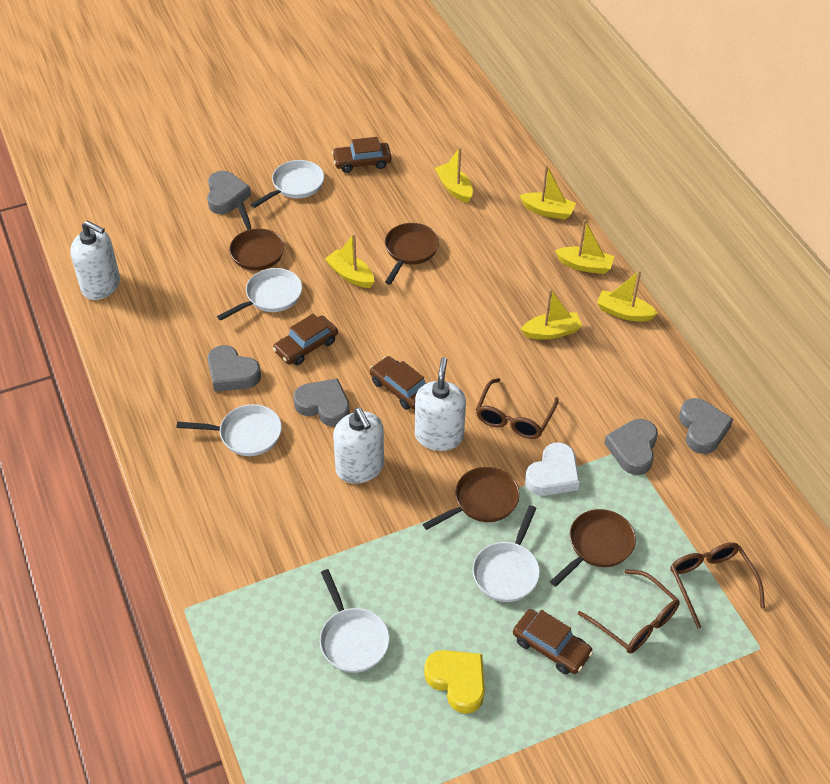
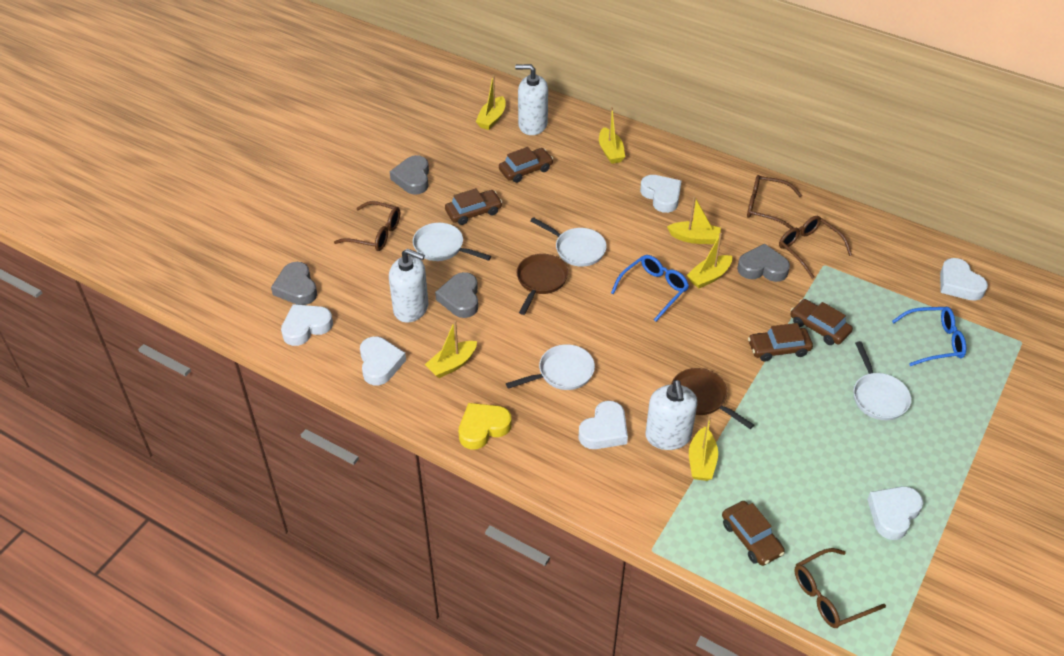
blue glasses: none = 0 -> [611,255,689,321] [892,307,966,366] = 2
brown car: [273,314,338,365] [332,137,392,173] [370,356,426,410] [513,609,593,674] = 4 -> [445,188,502,225] [499,147,553,183] [722,501,785,566] [748,323,813,362] [790,299,853,345] = 5
brown glasses: [476,378,559,439] [578,569,680,654] [670,542,765,629] = 3 -> [334,201,400,251] [747,175,802,229] [779,215,852,279] [794,548,886,628] = 4
brown pan: [229,202,284,271] [385,223,439,285] [423,467,520,530] [550,509,636,587] = 4 -> [516,254,568,315] [671,368,754,429] = 2
grey heart: [207,171,251,214] [207,345,261,392] [293,378,350,427] [604,419,658,475] [679,398,733,454] = 5 -> [271,262,317,305] [390,155,429,195] [435,272,478,318] [737,244,790,282] = 4
white heart: [525,442,580,496] = 1 -> [281,304,333,346] [360,336,406,385] [579,401,628,449] [640,175,681,213] [867,486,923,540] [940,258,988,301] = 6
white pan: [176,404,282,456] [217,268,302,321] [250,160,324,208] [320,569,390,673] [473,505,540,602] = 5 -> [413,223,491,261] [506,344,595,390] [530,217,607,267] [853,341,911,420] = 4

